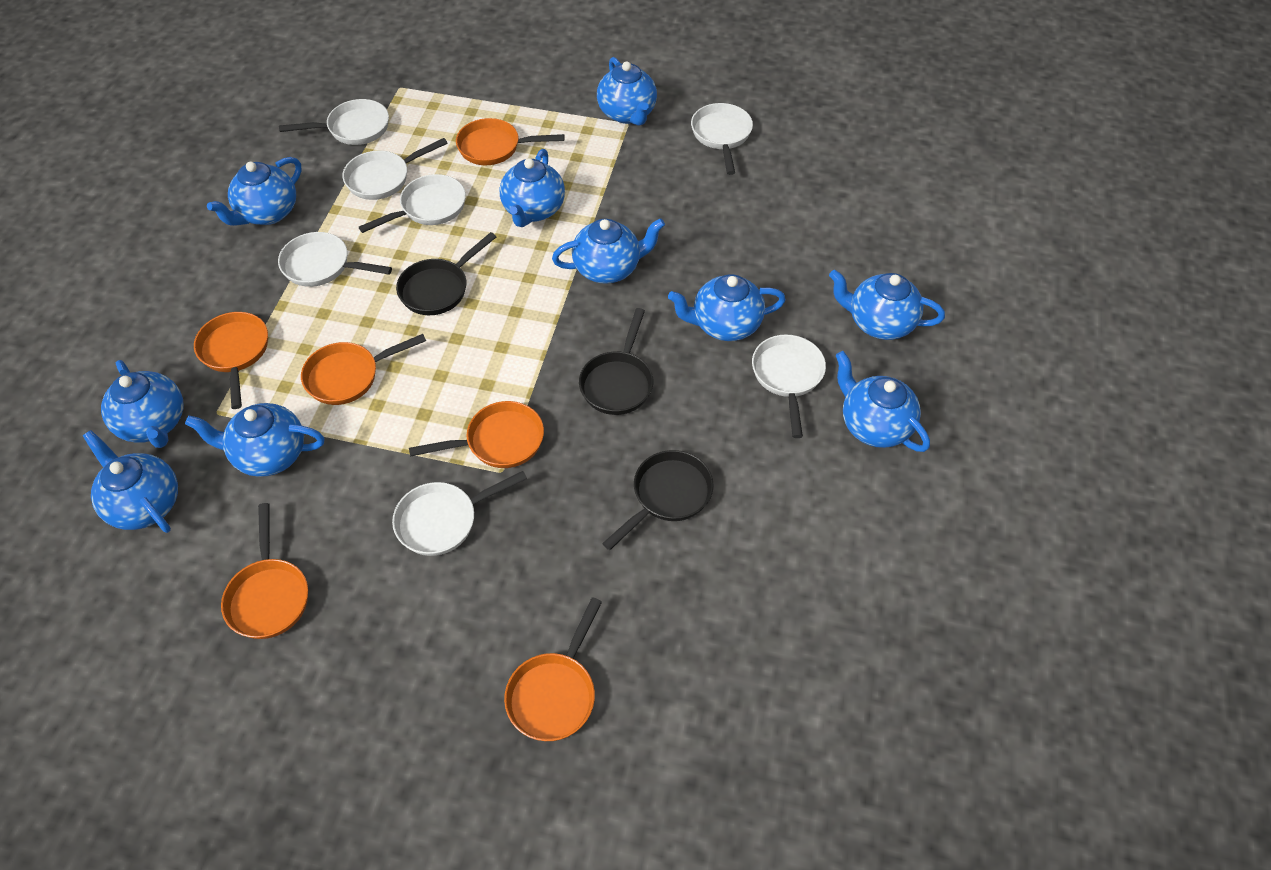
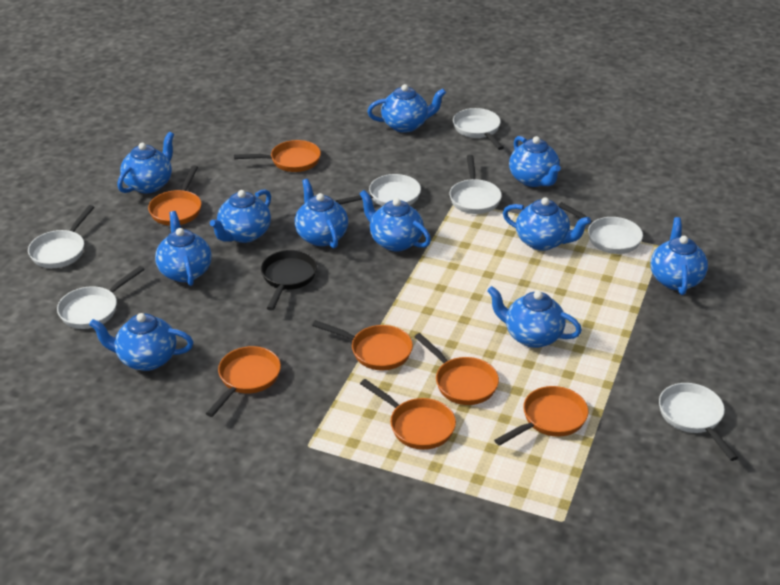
black pan: [396,232,496,315] [579,308,653,415] [602,450,714,550] = 3 -> [261,250,317,311] = 1
blue teapot: [83,430,178,533] [101,360,183,448] [185,403,324,477] [207,157,302,226] [499,149,565,227] [552,218,665,284] [597,57,657,126] [668,274,786,341] [829,270,945,340] [835,351,930,452] = 10 -> [89,313,193,371] [117,132,174,193] [155,211,212,286] [210,189,271,243] [295,179,348,248] [359,190,431,252] [367,84,446,133] [487,286,582,348] [503,197,591,251] [509,136,561,187] [650,217,708,295] = 11
orange pan: [194,312,268,409] [221,503,308,639] [301,334,426,405] [409,401,544,468] [456,118,565,165] [504,597,602,741] = 6 -> [148,165,201,226] [206,346,281,417] [234,140,321,172] [312,320,413,370] [360,379,456,450] [414,333,499,405] [494,386,588,446] = 7

